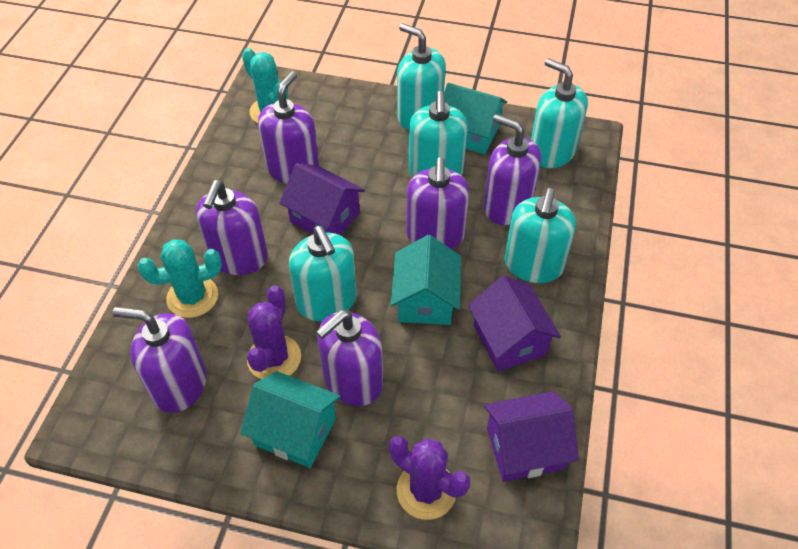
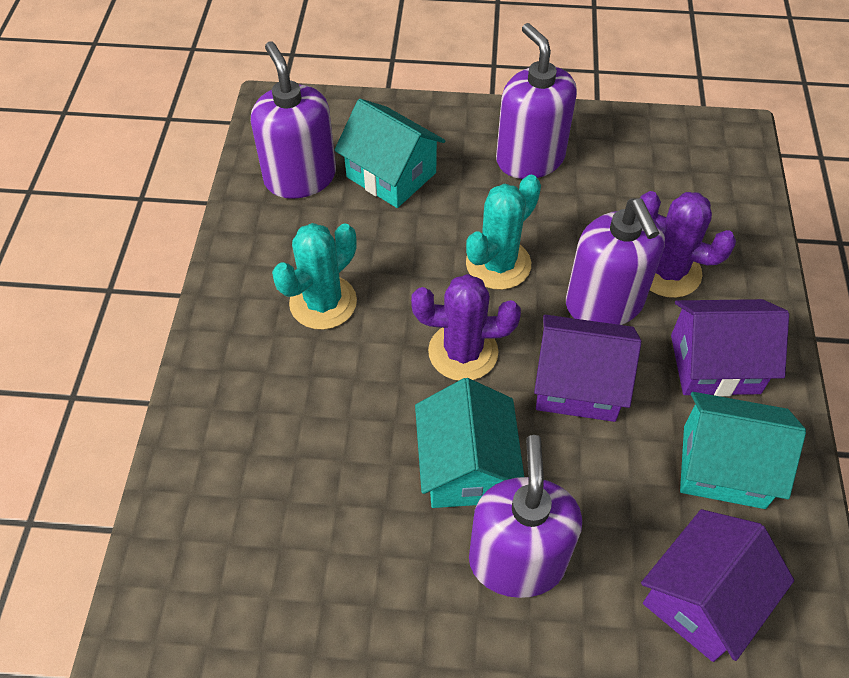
purple soap dispenser: [113,307,207,413] [196,180,268,275] [258,71,319,184] [316,310,383,406] [407,157,470,249] [483,114,541,225] = 6 -> [251,42,336,199] [469,435,582,598] [496,23,577,179] [566,198,665,325] = 4
turquoise soap dispenser: [289,226,357,321] [397,23,446,130] [409,91,468,177] [504,188,576,283] [531,58,588,168] = 5 -> none = 0

